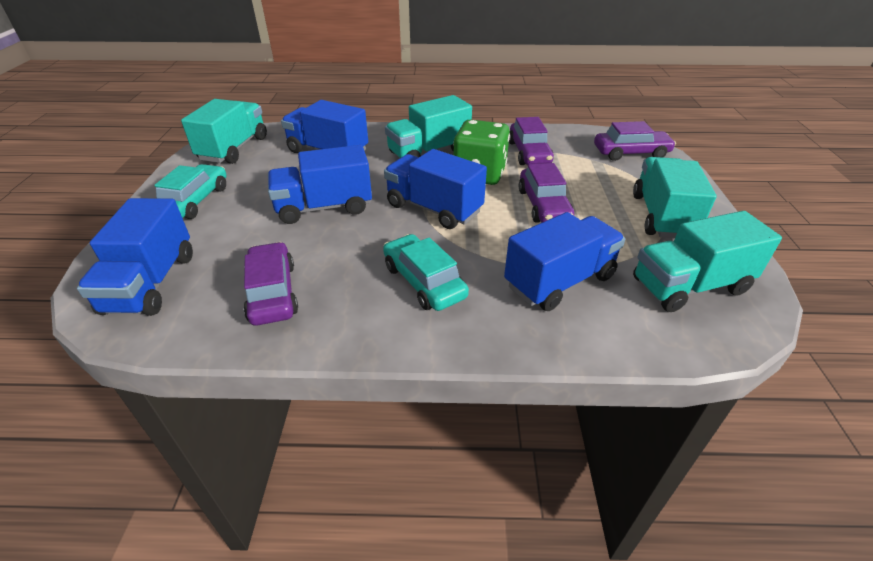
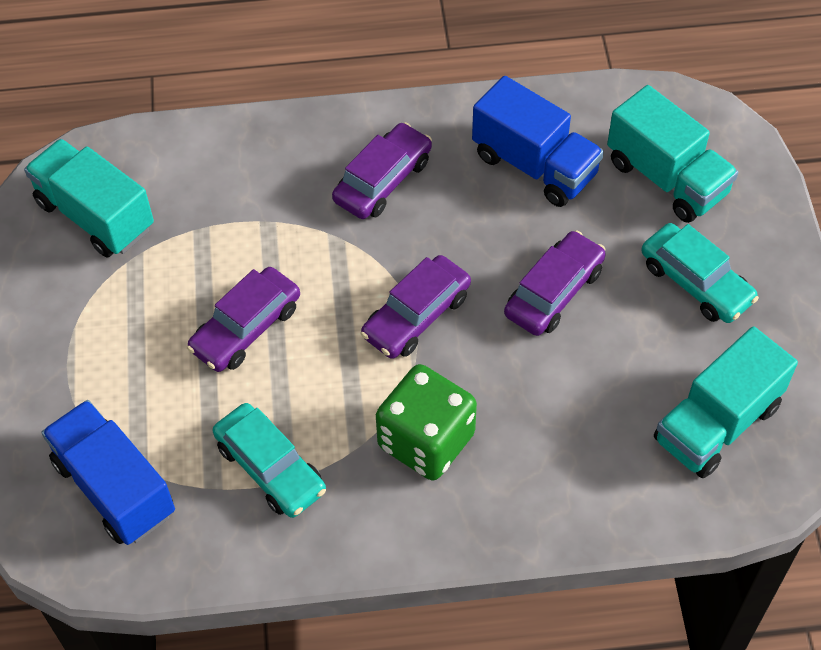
blue truck: [77,198,193,316] [268,145,372,224] [281,100,368,153] [384,149,487,229] [504,212,625,311] = 5 -> [42,400,175,545] [472,76,604,207] = 2
turquoise truck: [181,99,267,164] [385,95,472,158] [633,157,717,238] [633,211,782,312] = 4 -> [24,139,154,258] [607,85,738,223] [654,326,798,478] = 3

